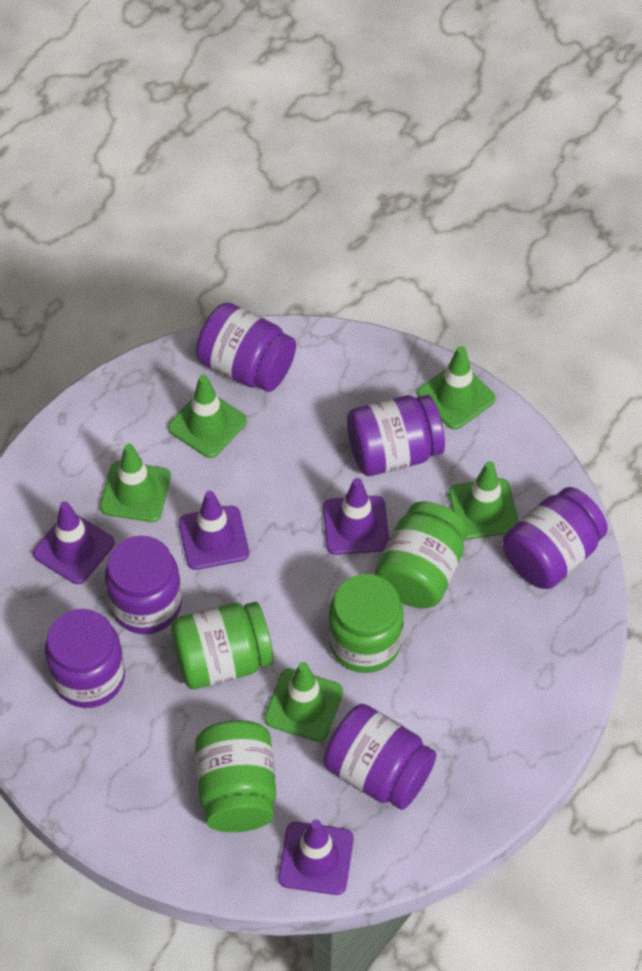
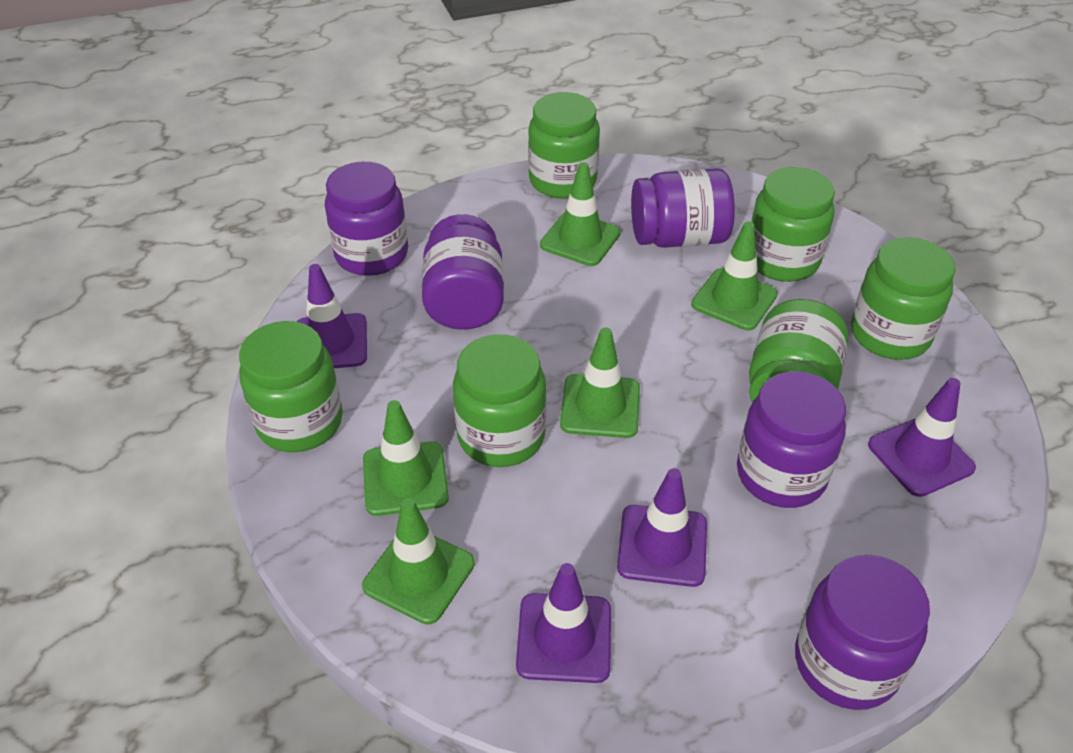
green jar: [171,602,274,689] [195,720,276,832] [328,574,404,673] [375,501,467,608] = 4 -> [239,321,343,452] [453,334,546,467] [528,92,600,199] [749,299,848,402] [751,167,835,282] [851,237,956,360] = 6
purple jar: [45,609,125,708] [105,535,182,634] [196,303,296,392] [324,704,436,810] [347,395,445,476] [503,487,608,589] = 6 -> [325,162,408,276] [422,214,504,330] [631,168,735,248] [737,371,846,508] [795,555,930,710] = 5

